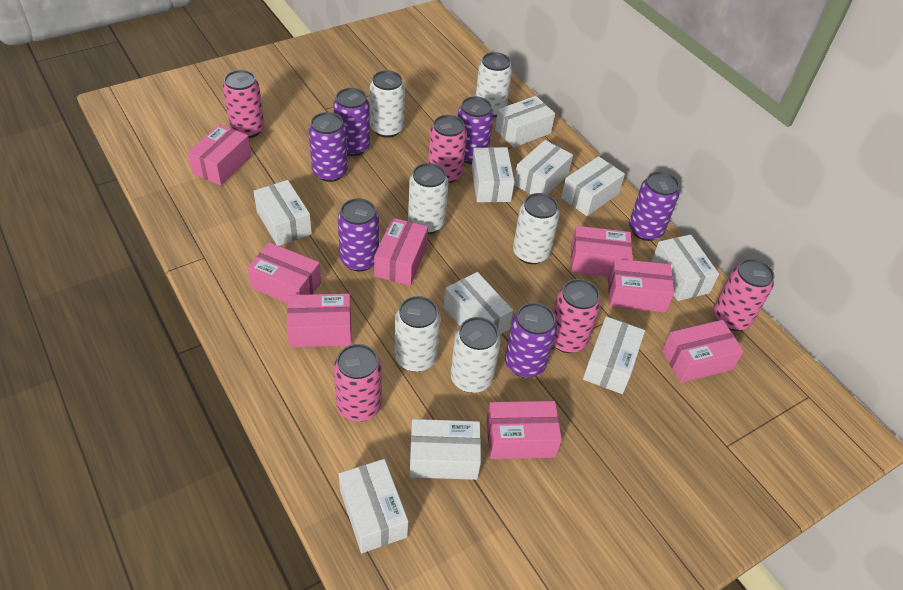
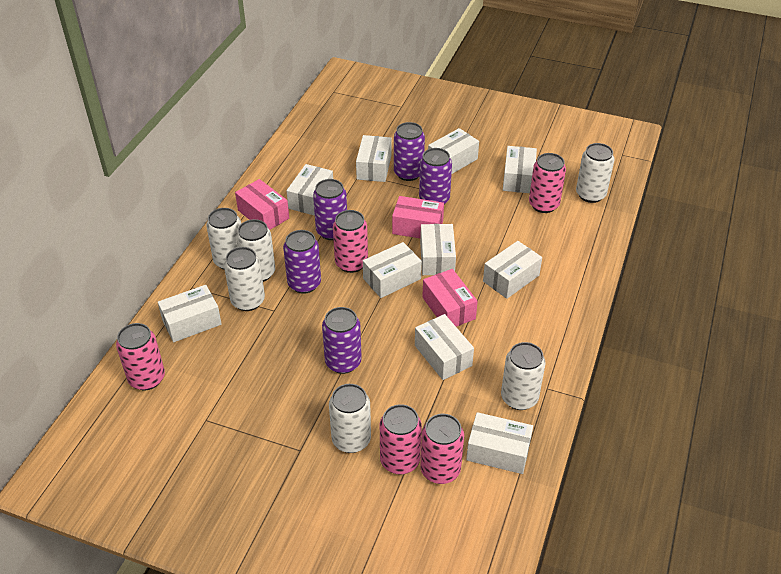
pink box: [187,124,251,185] [247,242,321,303] [286,294,351,347] [374,218,428,286] [486,401,562,459] [571,226,633,277] [608,258,674,313] [662,320,744,383] = 8 -> [235,179,289,230] [392,196,444,238] [422,269,478,327] = 3
purple can: [309,112,348,182] [333,88,370,156] [338,198,379,271] [458,96,494,164] [505,303,557,378] [629,171,680,241] = 6 -> [283,230,321,294] [313,179,347,240] [322,307,362,374] [394,122,425,181] [419,148,452,204] = 5

